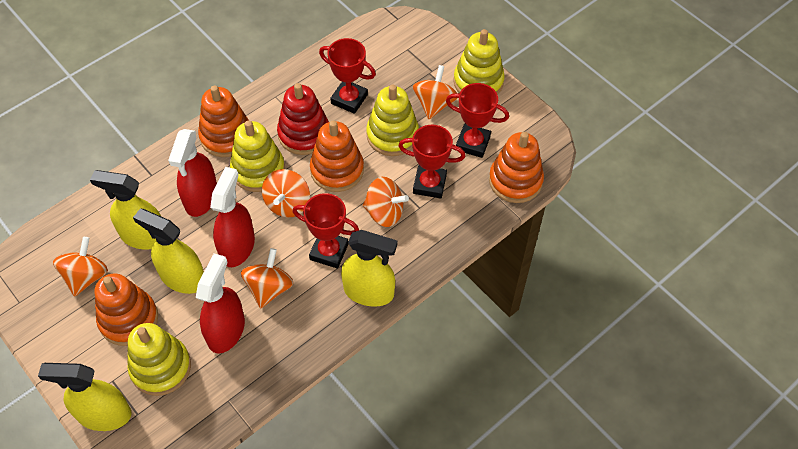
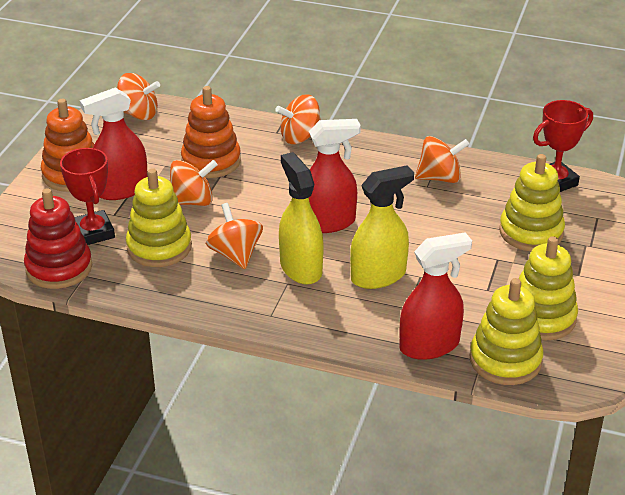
orange stacking toy: [95,273,158,346] [198,85,248,157] [310,121,364,192] [489,132,544,203] = 4 -> [41,98,95,192] [181,86,241,178] = 2
red trophy: [292,193,359,269] [319,38,376,114] [399,125,465,199] [446,83,509,158] = 4 -> [60,148,115,245] [533,100,593,192] = 2
yellow spray bottle: [38,363,132,431] [90,170,162,250] [133,209,204,294] [341,230,397,307] = 4 -> [279,152,324,285] [350,165,414,289] = 2

